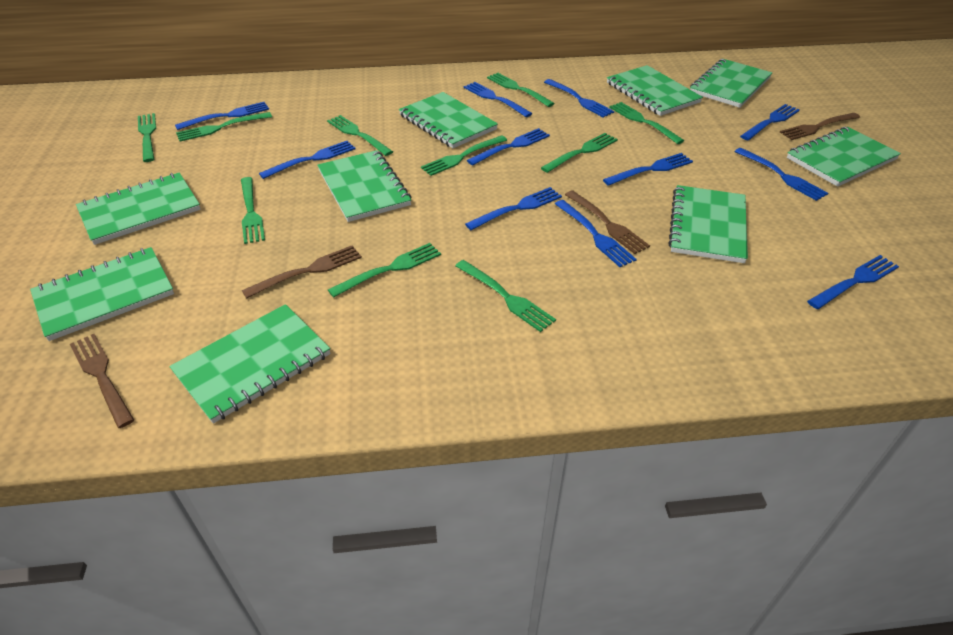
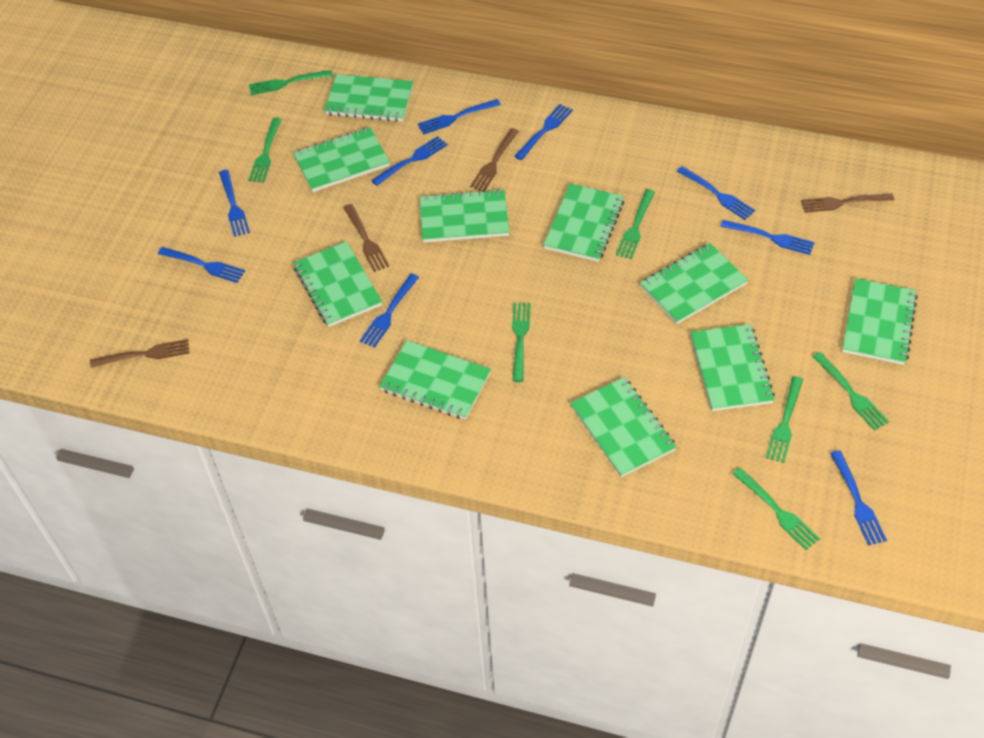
blue fork: [175,102,269,130] [259,141,356,179] [464,82,533,117] [465,187,562,230] [467,128,550,166] [544,79,614,117] [555,200,637,267] [603,153,693,186] [734,148,828,201] [740,104,800,140] [807,255,899,309] = 11 -> [158,247,245,283] [219,170,250,237] [360,274,419,348] [371,136,448,186] [418,99,501,135] [514,104,573,160] [677,166,755,220] [720,220,814,255] [830,450,887,546] = 9
green fork: [138,113,156,162] [176,112,272,141] [241,177,265,244] [327,115,393,156] [328,243,441,298] [421,135,507,176] [455,260,556,332] [487,73,555,107] [541,133,618,173] [609,102,684,144] = 10 -> [248,118,282,183] [249,70,333,95] [512,303,531,382] [616,189,655,259] [732,468,820,550] [766,376,803,463] [812,352,889,431] = 7
green notebook: [30,247,174,341] [76,173,201,245] [169,304,330,424] [317,150,412,222] [399,92,498,148] [607,65,703,116] [668,185,748,263] [690,59,772,108] [787,127,901,187] = 9 -> [293,127,390,192] [293,241,382,327] [324,74,413,122] [379,340,491,420] [420,189,509,242] [543,183,624,262] [571,377,677,477] [640,243,748,324] [690,324,775,411] [842,278,918,365] = 10

